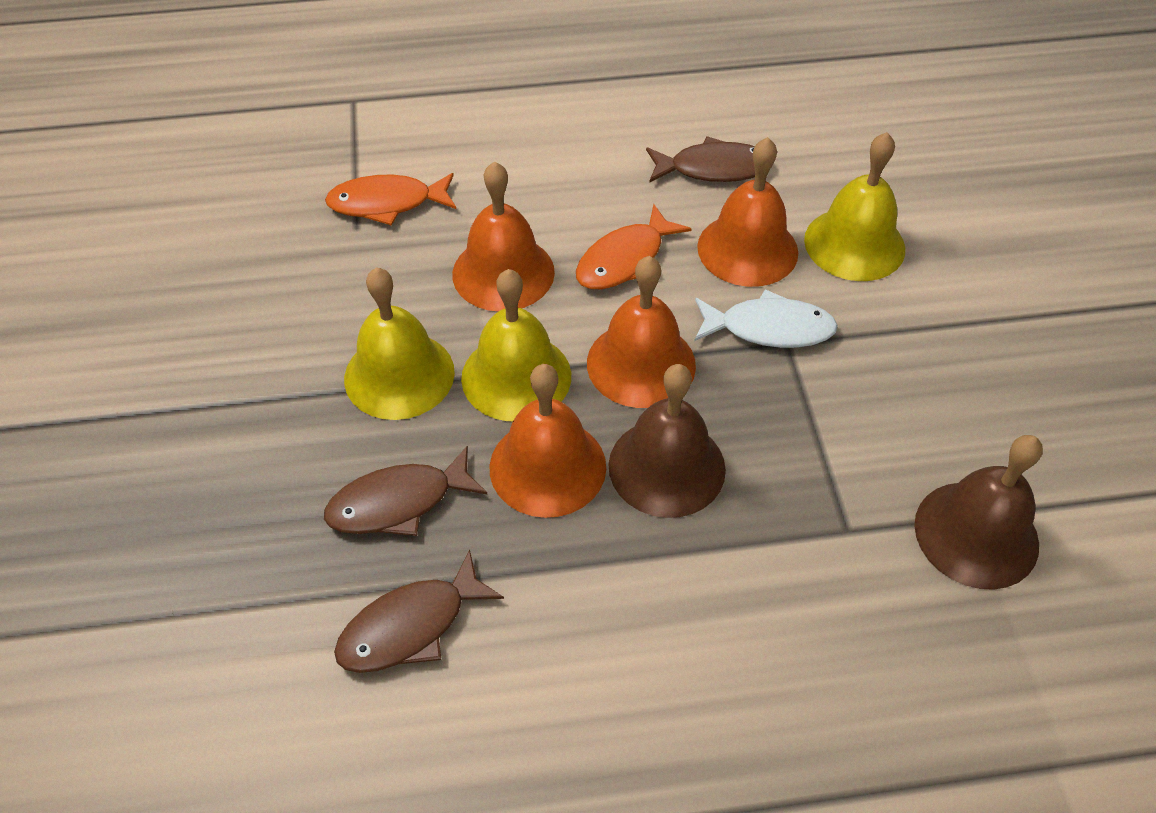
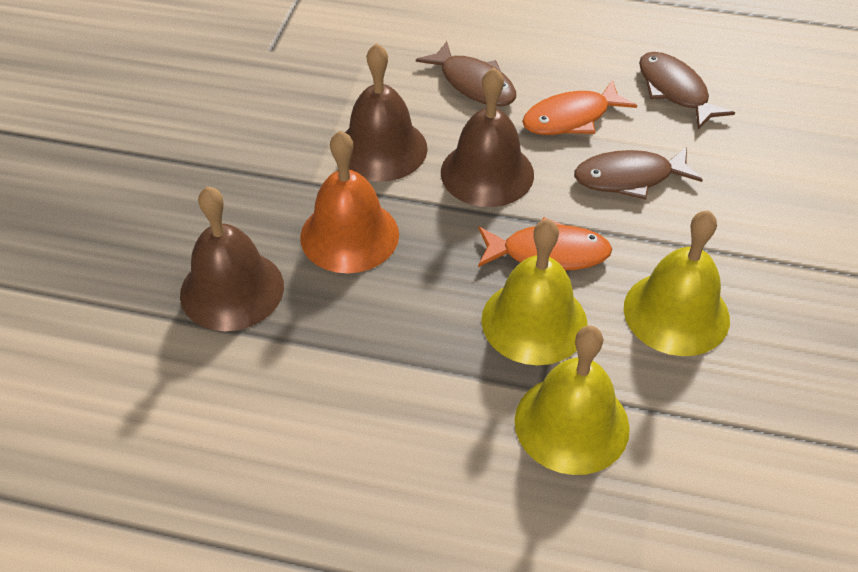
brown bell: [609,364,726,518] [914,435,1043,590] = 2 -> [180,186,284,331] [345,43,428,182] [441,67,534,207] = 3
orange bell: [452,161,555,311] [490,364,606,518] [587,256,696,408] [697,137,798,287] = 4 -> [300,130,399,273] = 1
white fish: [694,289,838,348] = 1 -> none = 0

